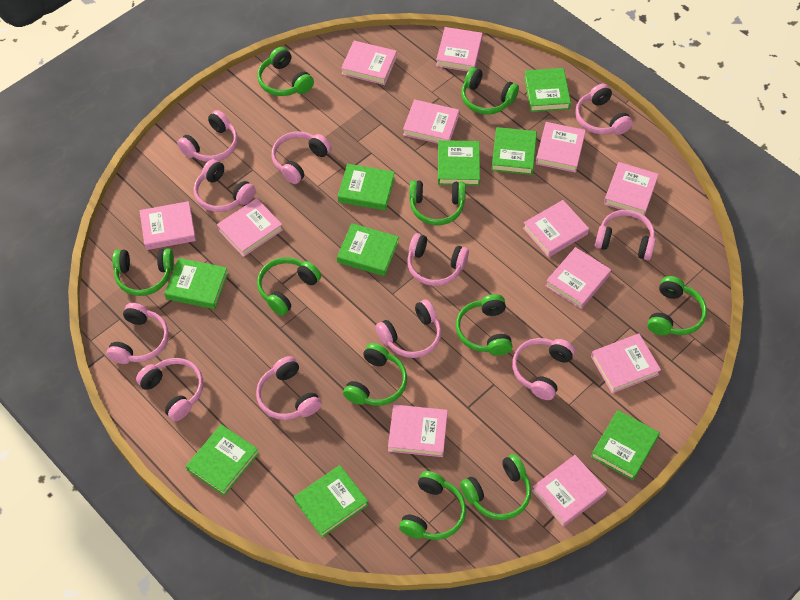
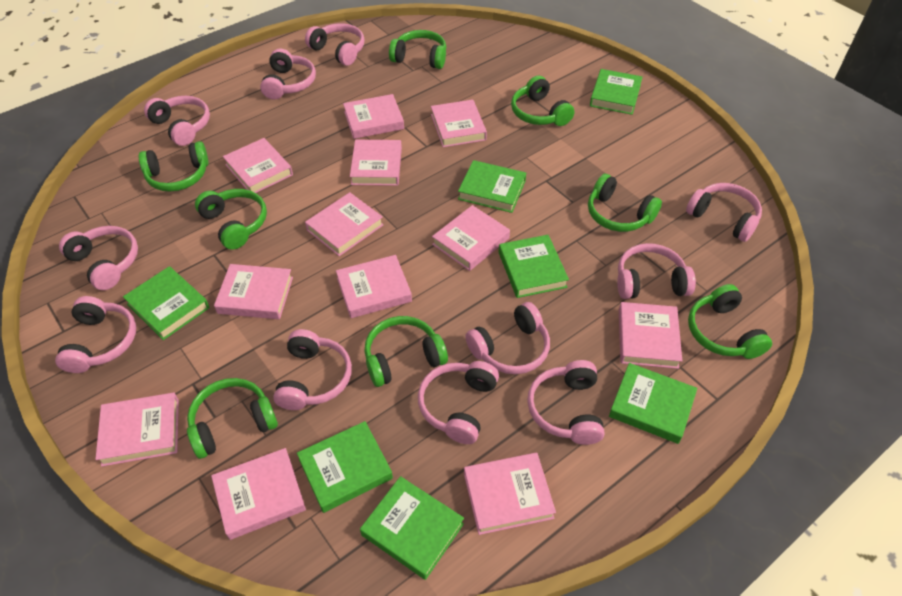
green book: [164,258,228,309] [186,424,259,496] [294,465,368,538] [337,223,399,276] [338,164,395,211] [438,140,480,186] [491,127,537,175] [524,68,571,112] [591,410,660,480] = 9 -> [123,266,210,340] [297,421,393,513] [360,476,464,580] [458,160,526,213] [499,235,569,298] [590,69,642,115] [609,363,697,444] = 7
green headphones: [112,248,174,296] [257,47,314,96] [257,257,321,316] [343,343,407,406] [399,471,466,540] [409,180,466,225] [456,294,512,356] [460,454,531,520] [461,67,519,115] [647,276,707,335] = 10 -> [139,141,209,192] [187,378,278,459] [195,189,267,250] [364,316,448,387] [389,30,446,69] [511,76,575,126] [588,174,662,232] [688,284,772,359] = 8

